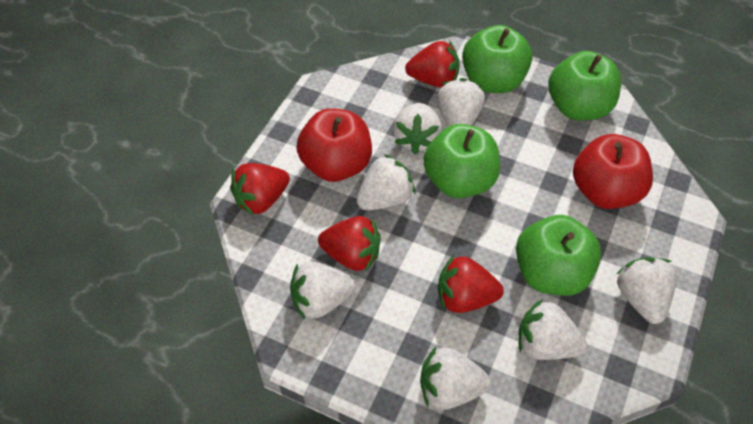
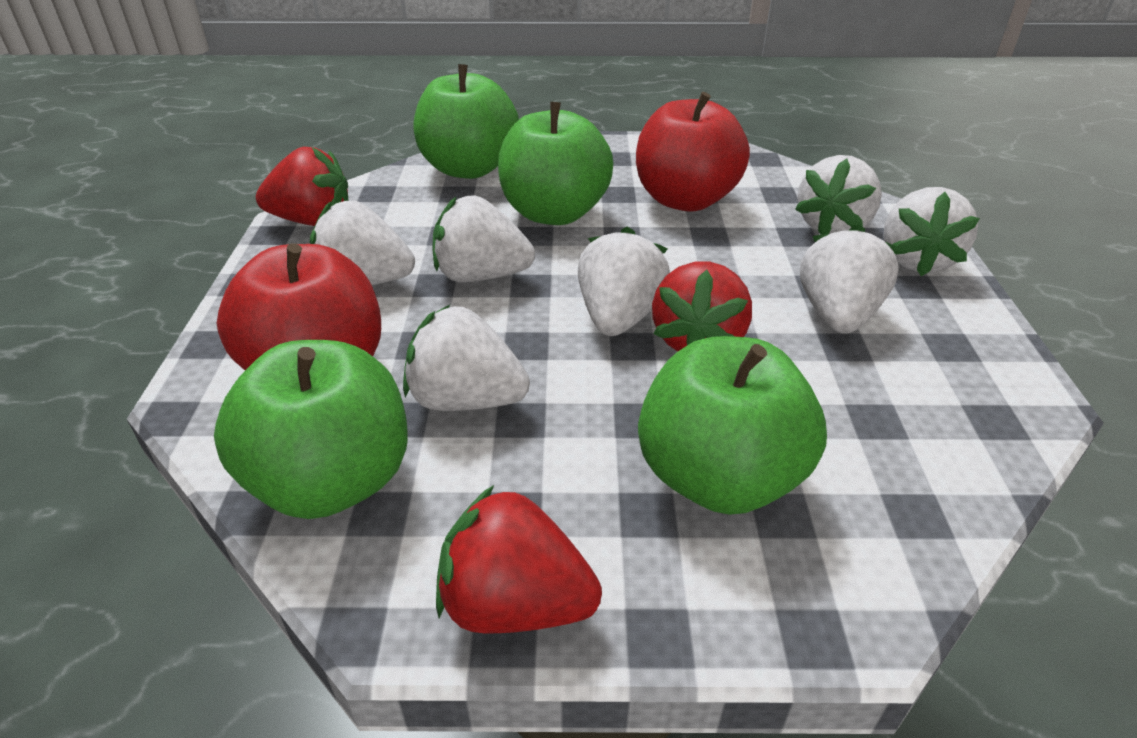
red strawberry: [230,163,290,216] [318,216,381,271] [405,41,460,88] [438,255,504,313] = 4 -> [256,147,349,226] [436,485,602,633] [652,261,752,352] = 3

